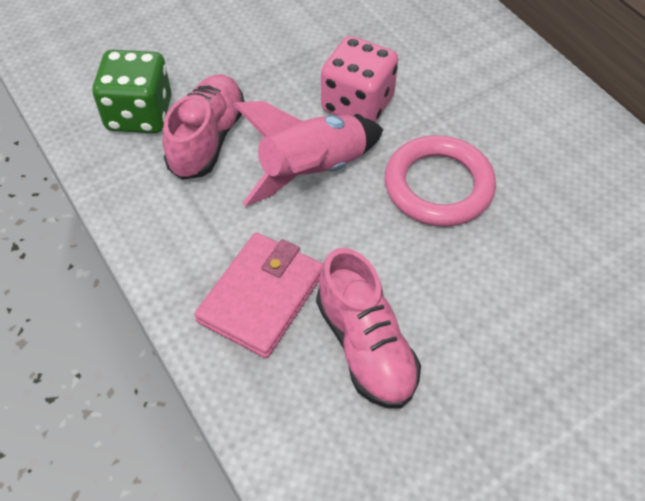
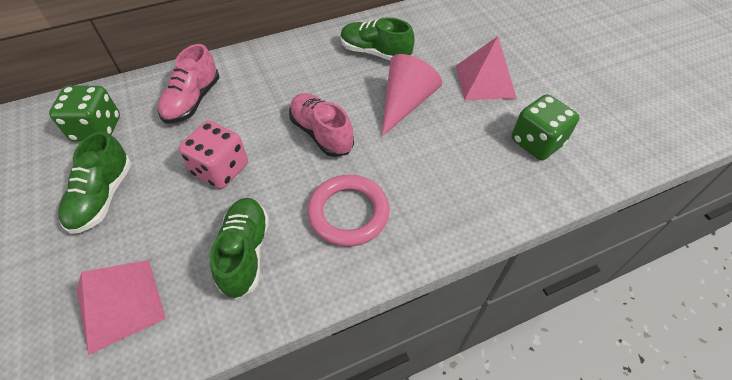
green dice: [93,50,172,133] = 1 -> [49,86,120,142] [512,94,580,160] = 2
green shoe: none = 0 -> [58,131,132,234] [210,198,269,299] [340,18,415,60] = 3
pink cone: none = 0 -> [382,54,442,136] = 1
pink pyramid: none = 0 -> [77,260,166,355] [456,36,517,100] = 2
pink rocket: [233,101,383,206] = 1 -> none = 0
pink wallet: [194,233,323,358] = 1 -> none = 0

